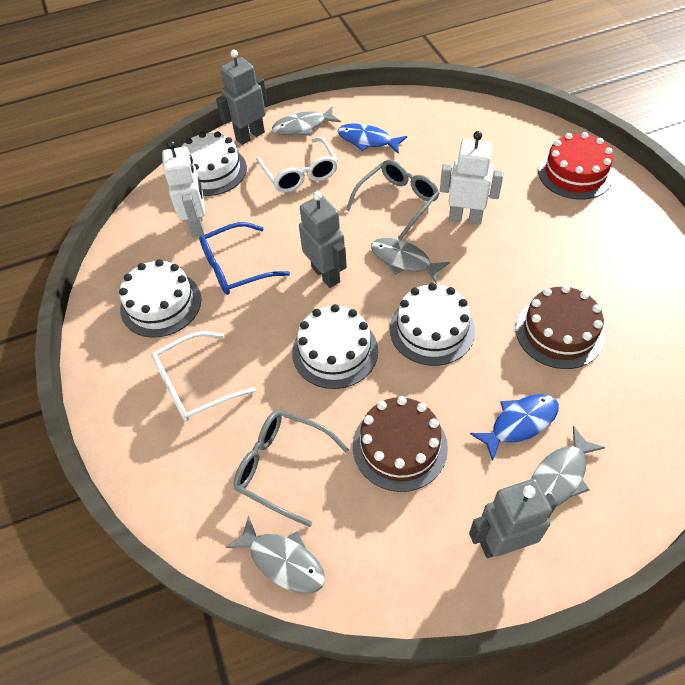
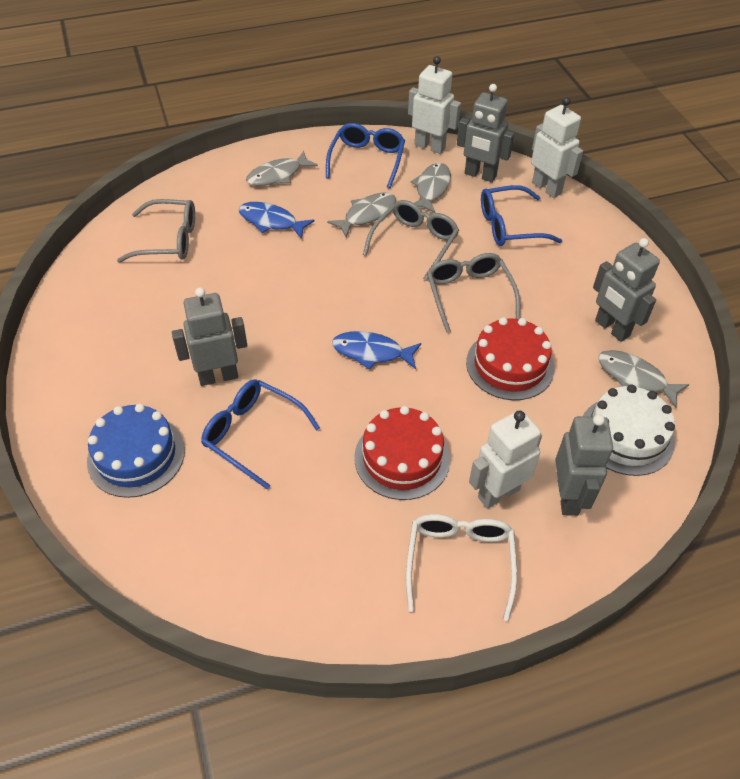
blue cake: none = 0 -> [87,404,185,498] = 1
blue glasses: [199,222,290,295] = 1 -> [201,379,320,489] [326,123,405,189] [481,185,562,246] = 3
brown cake: [353,396,448,492] [516,285,604,369] = 2 -> none = 0
grey glasses: [233,410,349,527] [346,160,440,240] = 2 -> [117,199,195,263] [363,200,459,281] [427,253,520,333] = 3
grey robot: [216,50,267,145] [299,191,347,288] [469,479,557,558] = 3 -> [172,287,247,386] [457,84,514,182] [555,414,613,516] [593,238,660,342] = 4
red cake: [538,132,613,200] = 1 -> [354,406,450,500] [466,317,554,400] = 2
white cake: [119,259,201,338] [181,131,247,196] [292,304,378,389] [390,283,475,366] = 4 -> [583,385,675,476] = 1
white glasses: [151,331,256,421] [256,137,338,193] = 2 -> [406,514,517,621] = 1
white robot: [162,140,205,237] [440,131,504,225] = 2 -> [408,56,461,154] [469,410,542,509] [531,97,583,198] = 3

